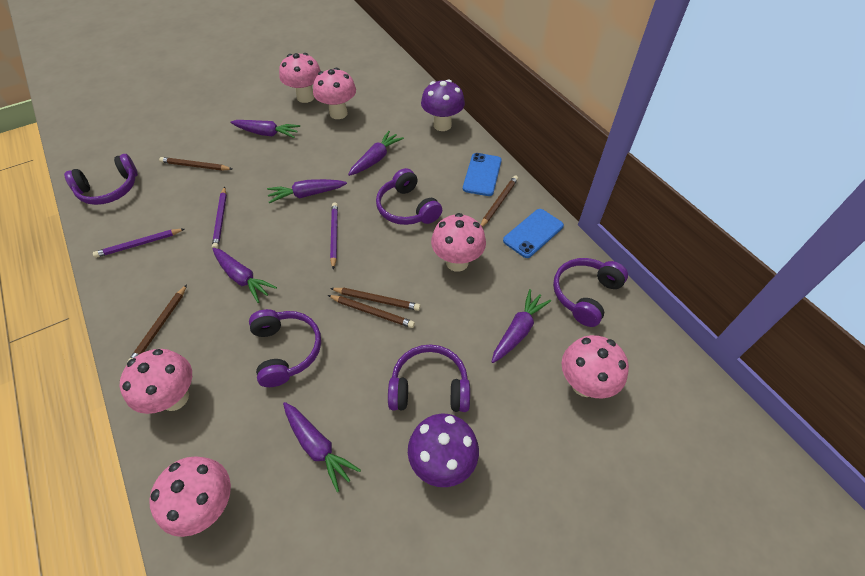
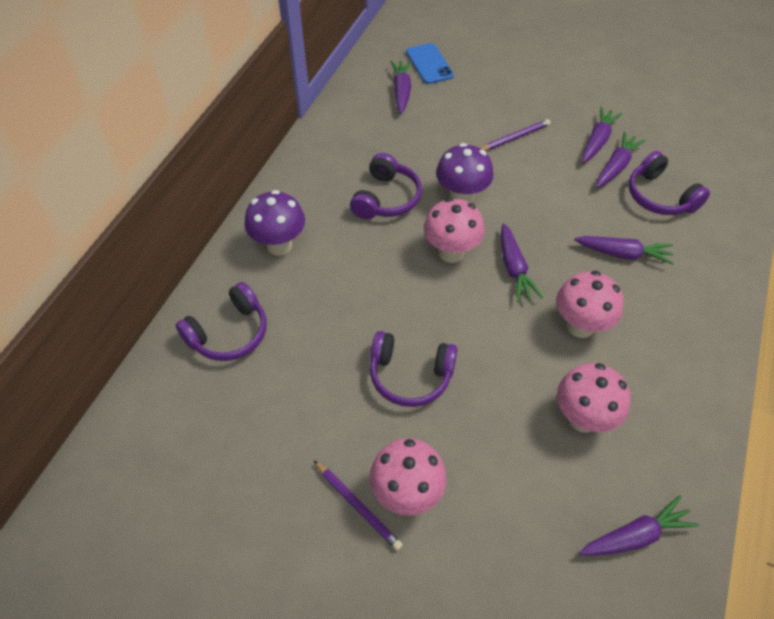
blue phone: [463,153,502,196] [503,209,564,258] = 2 -> [406,43,454,84] = 1
brown pencil: [127,284,187,363] [159,157,232,171] [328,295,415,328] [330,287,420,311] [481,176,518,227] = 5 -> none = 0
pink mushroom: [120,349,192,414] [149,457,231,537] [279,53,321,103] [313,68,356,119] [431,213,486,272] [562,335,629,399] = 6 -> [370,438,447,515] [424,198,484,263] [556,271,624,338] [557,363,631,433] = 4
purple headphones: [64,154,138,205] [249,309,321,387] [376,168,442,225] [388,344,470,412] [553,258,628,327] = 5 -> [176,282,267,361] [350,153,422,219] [370,331,458,407] [628,151,710,215] = 4
purple pencil: [93,229,184,258] [212,187,227,249] [330,202,338,269] = 3 -> [314,461,403,551] [480,119,551,151] = 2

